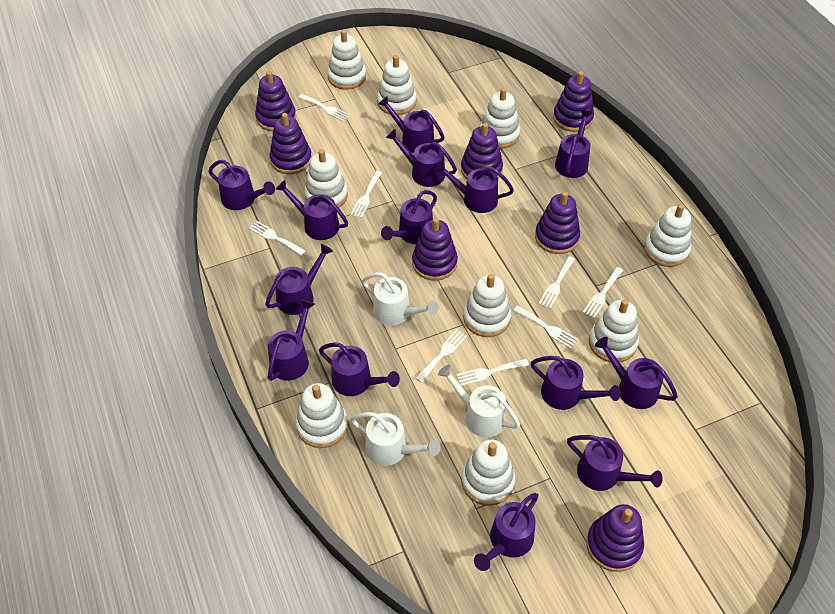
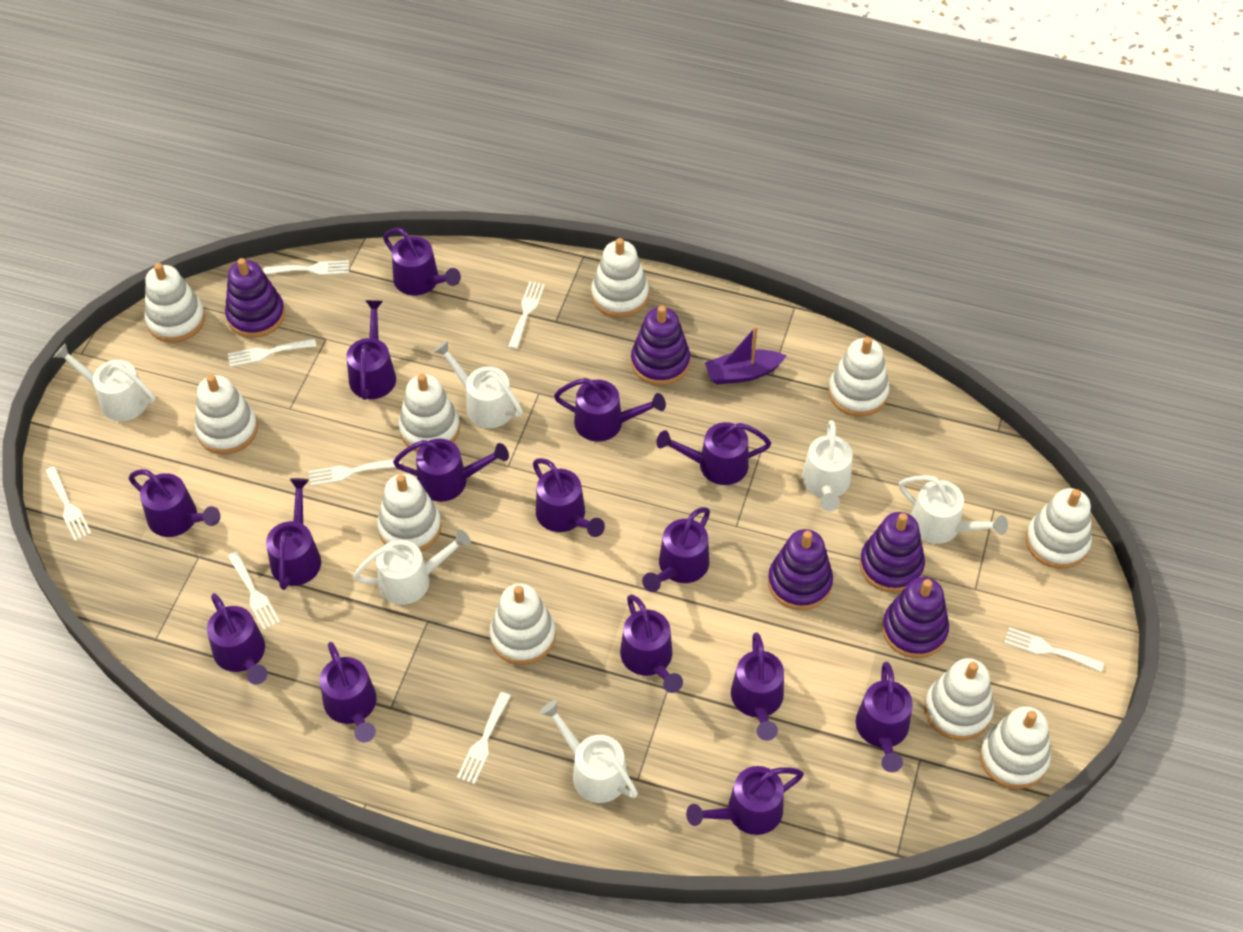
purple boat: none = 0 -> [705,326,786,385] = 1
purple stacking toy: [255,71,296,131] [270,113,312,174] [412,218,458,281] [461,123,503,179] [535,191,580,254] [553,71,594,132] [586,504,644,572] = 7 -> [225,258,285,338] [631,306,690,385] [768,529,833,610] [860,512,925,593] [882,577,949,658] = 5
purple watering can: [208,160,275,210] [265,244,333,315] [268,300,315,381] [276,180,348,240] [319,342,400,396] [379,96,444,153] [381,190,437,244] [386,129,457,187] [434,161,514,213] [474,493,539,571] [531,356,620,410] [555,110,592,178] [567,435,662,491] [595,337,678,409] = 14 -> [129,469,220,537] [207,593,268,685] [266,478,321,590] [320,642,376,742] [347,300,396,400] [383,228,461,296] [393,439,509,502] [533,458,605,537] [554,378,666,442] [620,594,683,693] [642,507,710,592] [656,422,771,485] [686,766,804,835] [731,632,784,741] [856,662,913,772] = 15
white stacking toy: [296,383,348,448] [304,149,348,208] [327,30,366,90] [377,55,417,115] [461,439,515,506] [463,274,511,337] [480,88,520,149] [589,299,639,362] [644,204,691,267] = 9 -> [145,263,205,343] [195,375,258,454] [377,474,442,551] [398,374,460,452] [490,583,556,665] [591,238,649,318] [828,337,890,417] [924,658,994,741] [980,706,1051,789] [1026,488,1092,569] = 10
white watering can: [351,412,440,466] [362,272,438,325] [438,365,520,437] = 3 -> [54,343,155,421] [353,529,471,605] [433,340,523,428] [540,700,638,803] [802,420,853,512] [899,475,1008,544] = 6

